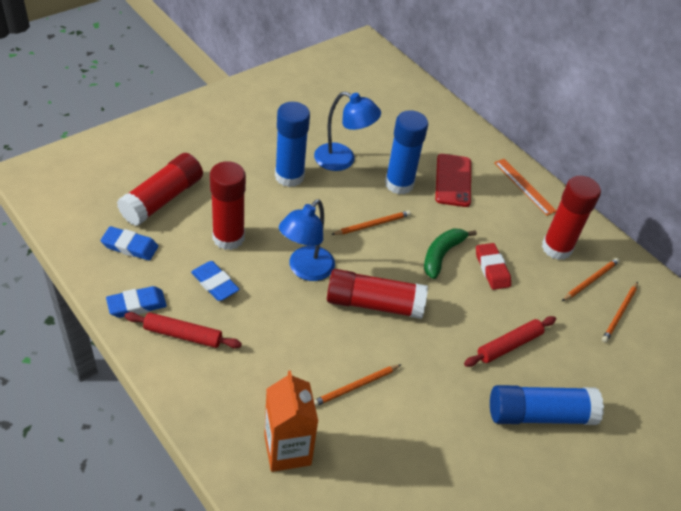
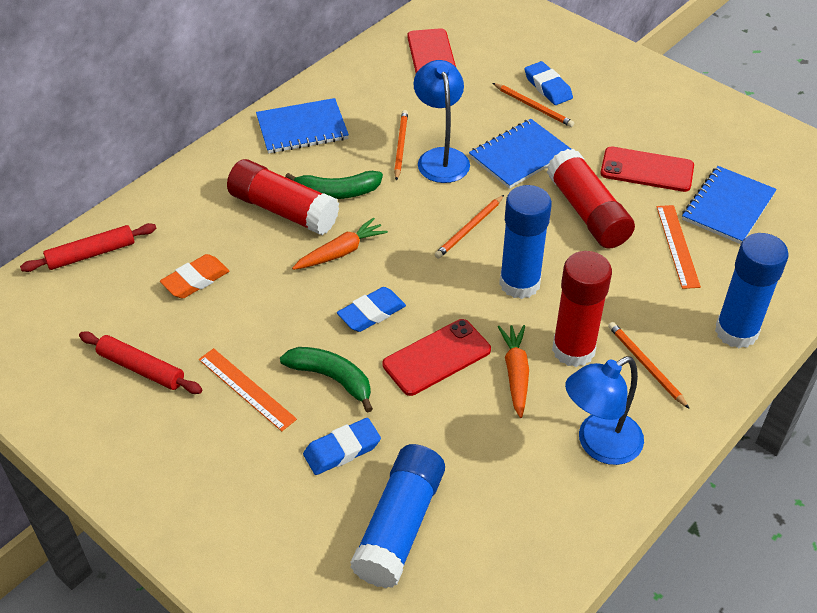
blue notebook: none = 0 -> [256,98,349,153] [469,119,571,189] [682,166,777,244] = 3
green banana: [424,229,477,279] = 1 -> [280,347,373,413] [285,171,383,199] = 2
orange carrot: none = 0 -> [292,217,388,270] [498,325,529,418] = 2
orange carton: [264,371,318,472] = 1 -> none = 0
orange eraser: none = 0 -> [160,254,229,299] = 1
orange ruler: [494,159,557,216] = 1 -> [199,348,297,431] [657,205,701,289] = 2
red eraser: [476,243,511,290] = 1 -> none = 0
red glue stick: [117,153,203,226] [210,161,246,250] [327,269,428,319] [542,176,601,260] = 4 -> [227,159,339,235] [547,149,635,249] [552,251,612,367] = 3
red phone: [435,154,471,207] = 1 -> [383,319,491,396] [407,28,456,73] [600,147,694,192] = 3

